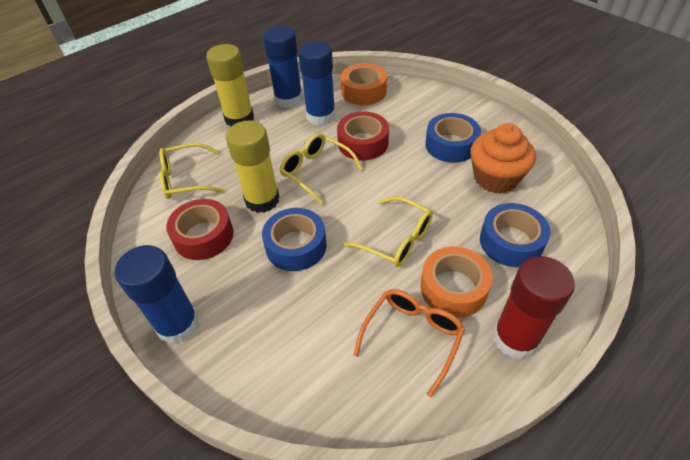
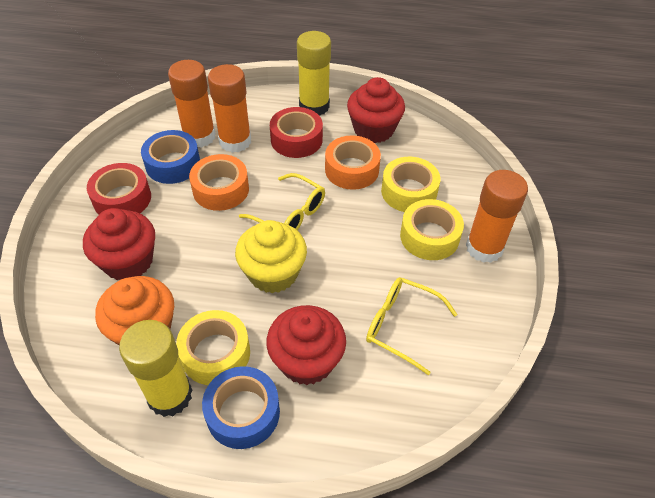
blue glue stick: [115,245,200,344] [263,26,303,108] [298,41,336,126] = 3 -> none = 0
blue tape: [262,208,327,271] [425,113,481,163] [480,203,551,267] = 3 -> [141,130,200,184] [202,366,280,449] = 2
orange glasses: [354,289,465,397] = 1 -> none = 0
orange glue stick: none = 0 -> [168,60,216,148] [208,64,251,153] [466,170,528,263] = 3
red cupcake: none = 0 -> [83,208,155,280] [267,305,346,385] [347,77,405,143] = 3
red glue stick: [493,256,575,359] = 1 -> none = 0
yellow cupcake: none = 0 -> [235,220,307,293] = 1
yellow glasses: [159,143,224,199] [280,133,363,204] [343,196,433,267] = 3 -> [239,173,325,230] [366,277,458,375] = 2
yellow tape: none = 0 -> [176,310,250,385] [381,157,441,212] [400,199,464,260] = 3

